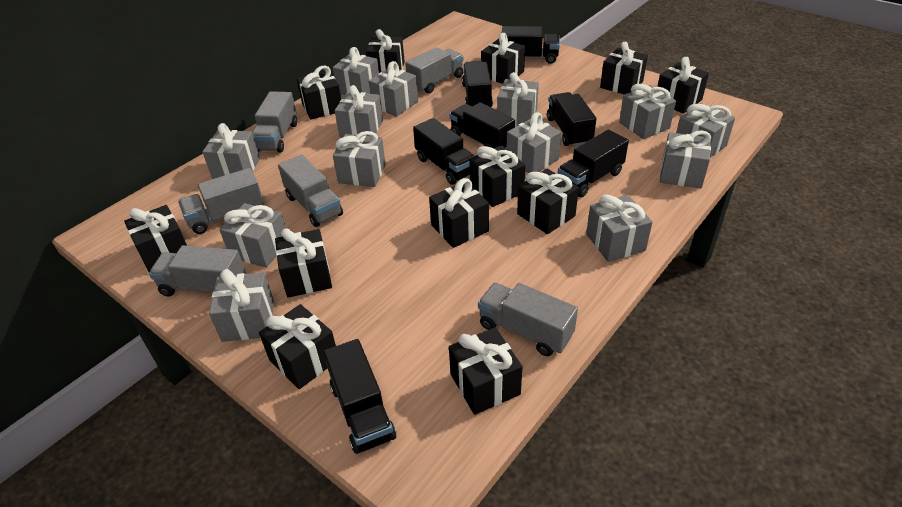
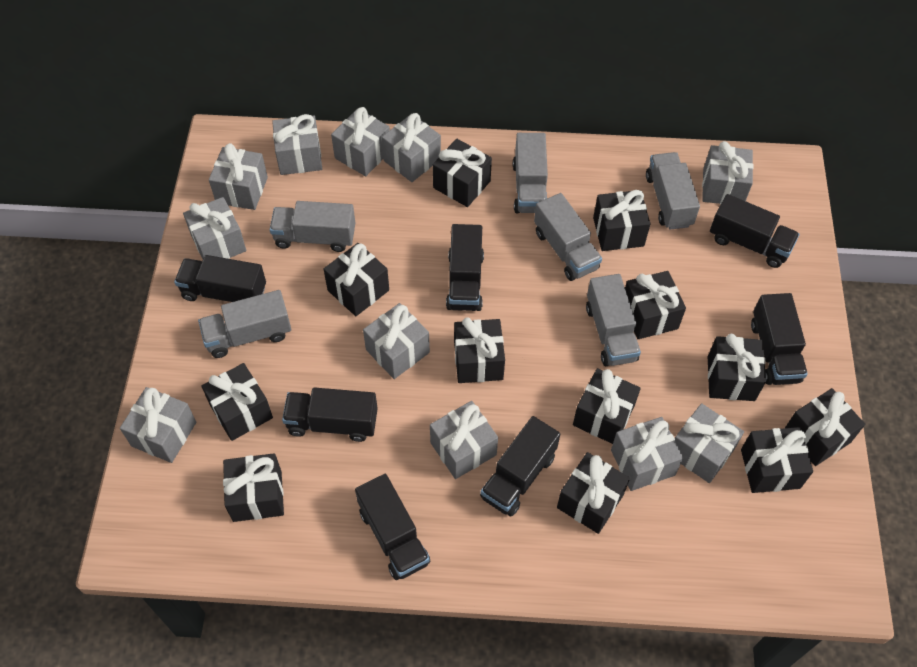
grey gift: [202,123,260,179] [209,269,274,342] [219,203,286,268] [333,47,379,95] [333,131,386,187] [335,85,383,138] [369,61,418,117] [497,72,539,126] [507,112,561,173] [586,194,652,262] [619,84,676,139] [660,130,711,189] [676,103,735,158] = 13 -> [120,387,196,463] [183,197,246,259] [209,143,268,210] [272,114,322,175] [331,107,390,176] [363,303,430,379] [382,113,441,182] [430,401,498,479] [611,417,683,491] [675,403,744,483] [702,141,754,204] = 11

